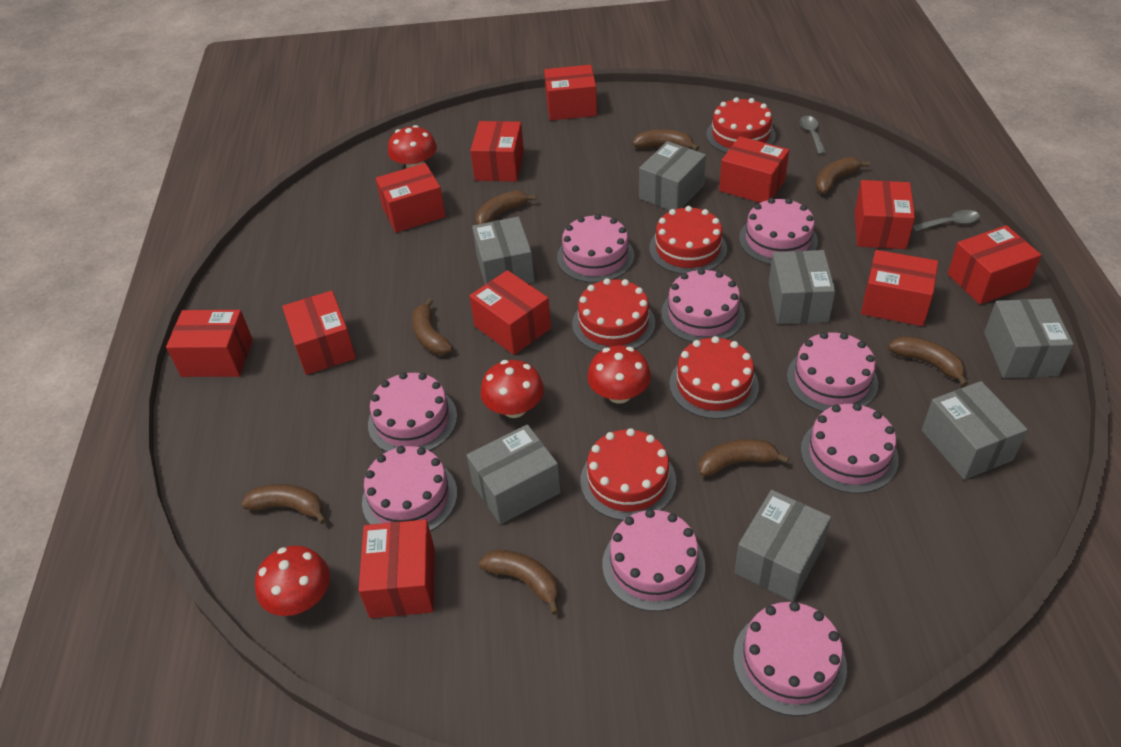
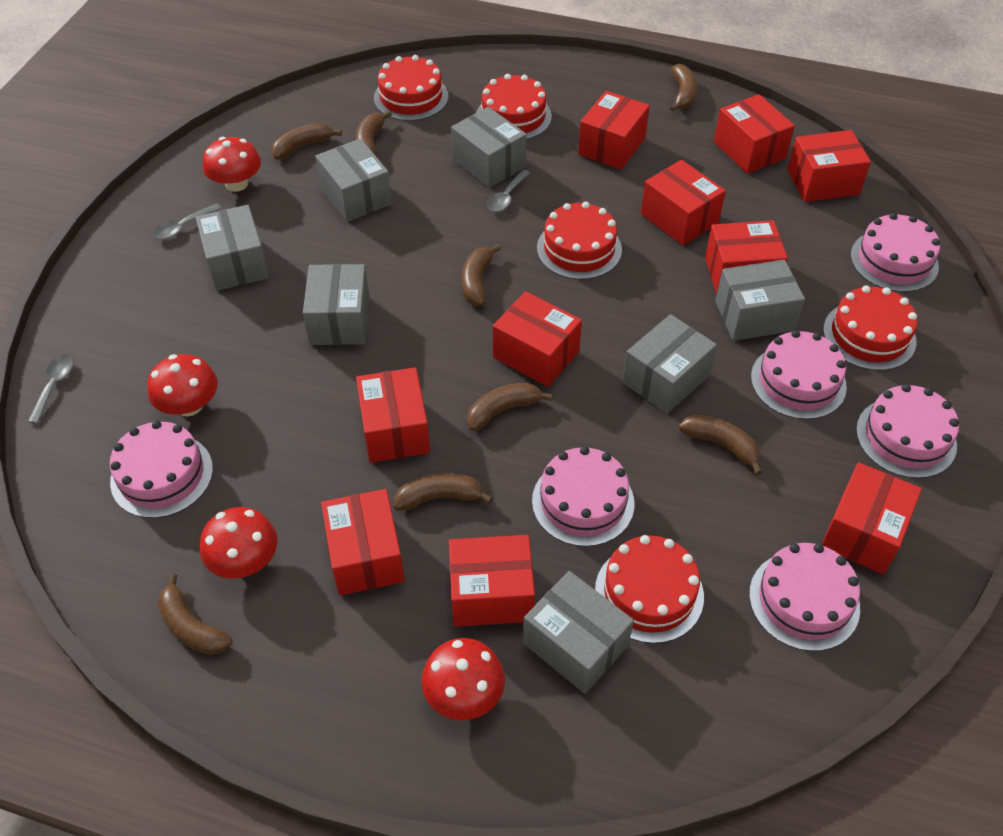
grey spoon: [799,116,826,155] [913,210,980,232] = 2 -> [28,355,73,424] [153,203,222,239] [487,170,530,212] = 3
pink cake: [362,446,457,532] [368,372,457,452] [557,214,634,283] [602,509,705,611] [661,268,745,342] [733,601,847,716] [739,198,818,265] [787,332,878,412] [801,403,899,493] = 9 -> [110,421,213,518] [532,446,634,547] [749,543,860,651] [751,330,847,419] [851,213,940,292] [856,384,959,478] = 6
red box: [166,310,253,377] [282,291,356,375] [358,519,435,618] [376,163,446,233] [469,270,551,355] [470,121,524,182] [544,65,597,121] [719,136,789,203] [854,180,915,249] [861,250,938,326] [947,225,1041,304] = 11 -> [321,489,405,596] [356,367,430,463] [449,535,535,627] [493,291,582,387] [578,91,650,170] [641,160,726,246] [705,220,788,295] [714,94,795,174] [787,130,871,202] [822,462,922,574] = 10

